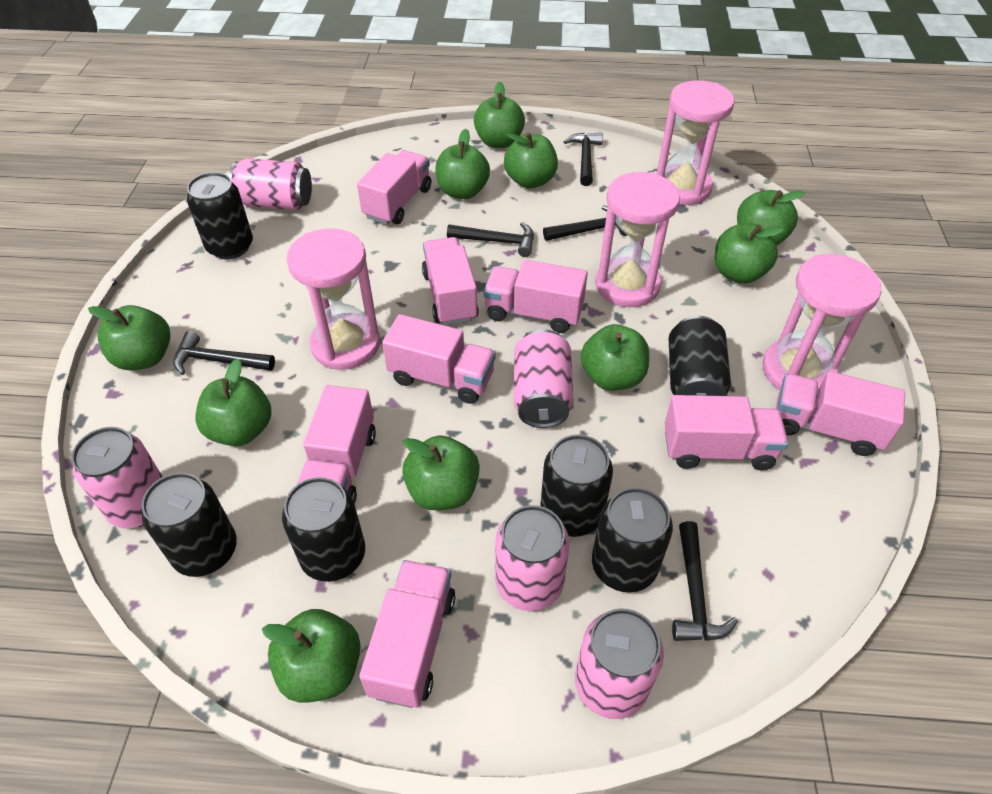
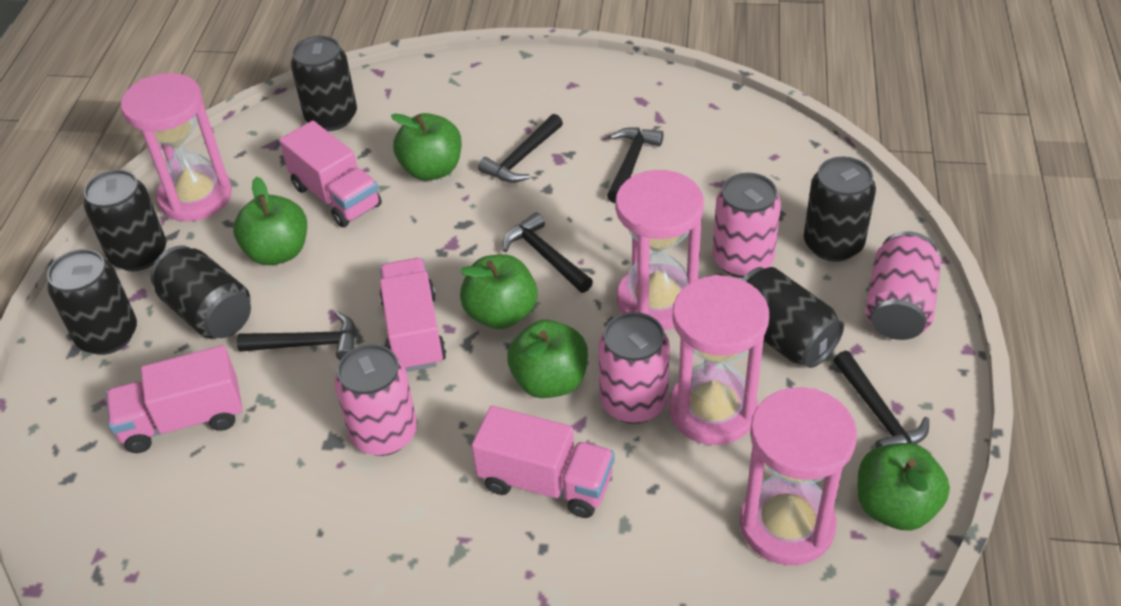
green apple: [88,305,171,370] [195,359,271,446] [262,609,361,703] [402,435,480,510] [435,129,490,199] [474,82,525,148] [504,132,558,188] [581,324,649,391] [715,224,784,284] [737,190,805,246] = 10 -> [233,177,307,265] [391,113,462,181] [460,254,538,329] [507,320,588,398] [857,443,950,531] = 5
pink can: [71,427,163,528] [228,158,312,210] [495,505,570,611] [514,329,573,428] [575,608,664,719] = 5 -> [335,344,417,456] [598,312,670,424] [712,173,781,278] [865,231,941,340] = 4
pink truck: [297,385,376,504] [357,150,431,225] [359,560,455,708] [382,314,496,404] [422,237,479,325] [484,260,588,333] [665,395,788,470] [776,371,905,456] = 8 -> [106,345,243,453] [279,121,382,227] [380,258,446,372] [472,406,614,518] = 4

